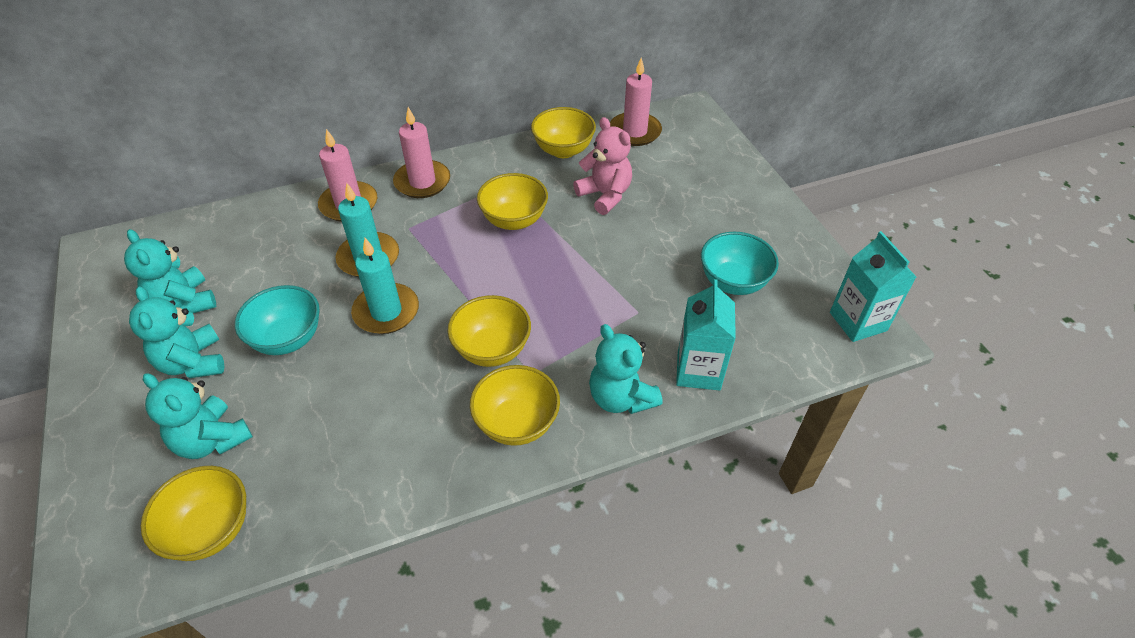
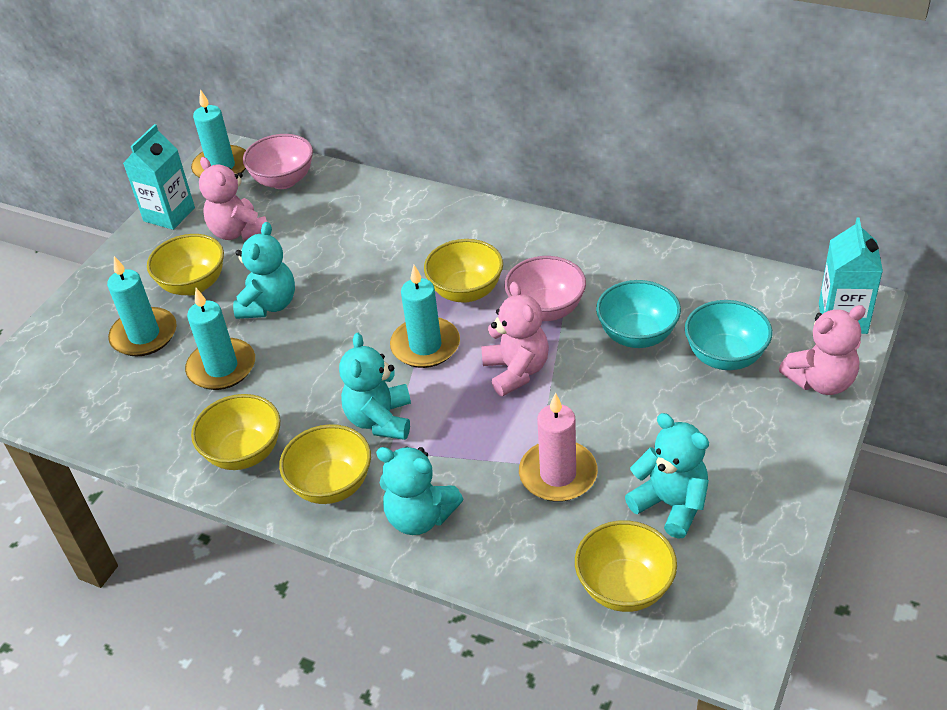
pink bowl: none = 0 -> [243,134,313,189] [504,256,586,321] = 2
pink candle: [318,129,377,222] [393,107,450,198] [610,58,662,146] = 3 -> [519,392,598,502] = 1
pink teddy bear: [573,117,632,215] = 1 -> [199,157,267,241] [481,282,549,396] [779,305,866,395] = 3
turquoise candle: [335,183,399,277] [351,238,419,334] = 2 -> [107,256,177,356] [185,288,255,390] [191,89,246,178] [390,265,460,368] = 4

